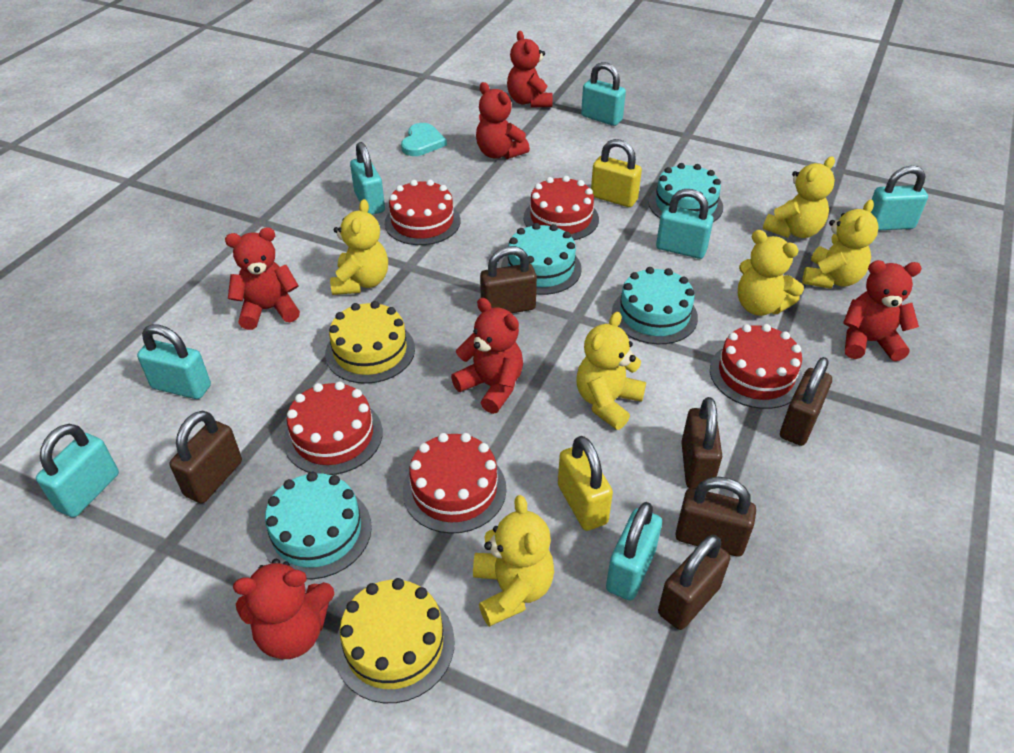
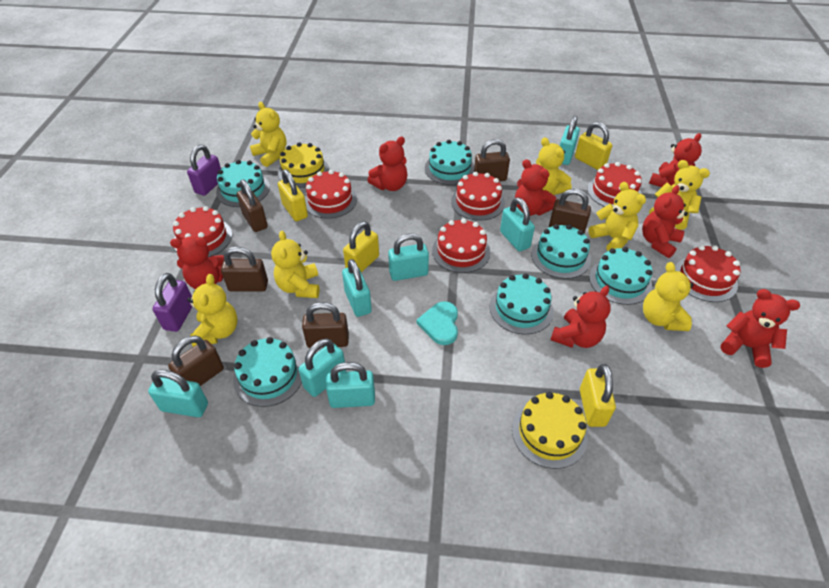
purple padlock: none = 0 -> [152,273,192,332] [187,145,221,196] = 2
red cake: [283,381,383,475] [385,180,460,245] [403,433,506,534] [524,176,599,240] [710,324,803,409] = 5 -> [173,206,232,257] [305,170,357,219] [432,219,491,273] [451,172,505,221] [587,162,642,207] [675,245,741,302] = 6
red teddy bear: [225,227,300,330] [233,559,334,659] [451,298,523,414] [476,82,530,159] [507,31,553,108] [843,260,922,361] = 6 -> [170,236,224,289] [367,137,408,191] [515,159,556,216] [551,286,611,348] [642,185,688,258] [649,133,702,187] [720,289,800,368] = 7
turquoise cake: [262,472,372,579] [501,223,582,295] [612,267,698,344] [648,163,723,222] = 4 -> [216,160,270,207] [233,337,302,407] [425,140,475,185] [490,273,554,334] [531,224,591,279] [589,247,652,305] = 6
yellow padlock: [558,436,613,531] [591,139,642,207] = 2 -> [278,169,308,221] [343,221,379,272] [575,122,612,170] [580,364,616,427] = 4
yellow teddy bear: [330,199,388,295] [473,495,554,627] [576,312,646,430] [738,230,804,316] [763,156,835,238] [802,199,879,289] = 6 -> [187,274,237,347] [250,102,287,167] [271,231,320,298] [536,137,572,195] [588,182,646,251] [643,262,694,331] [649,160,710,230] = 7

